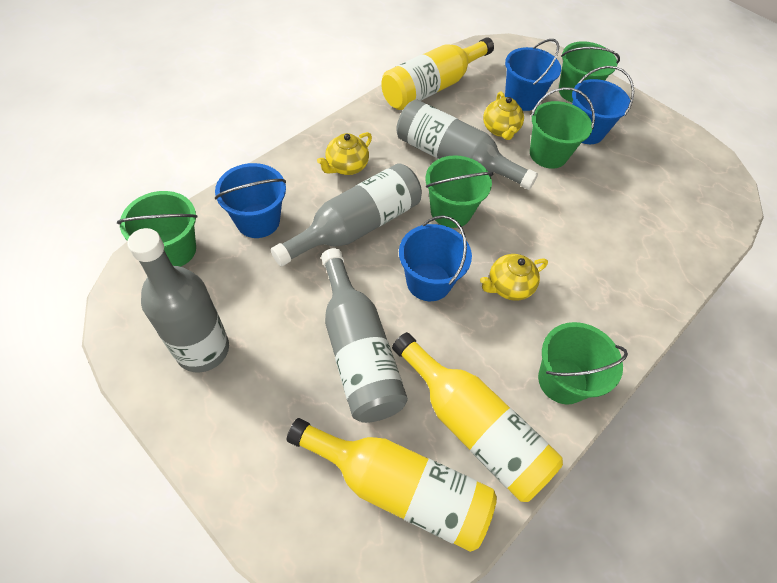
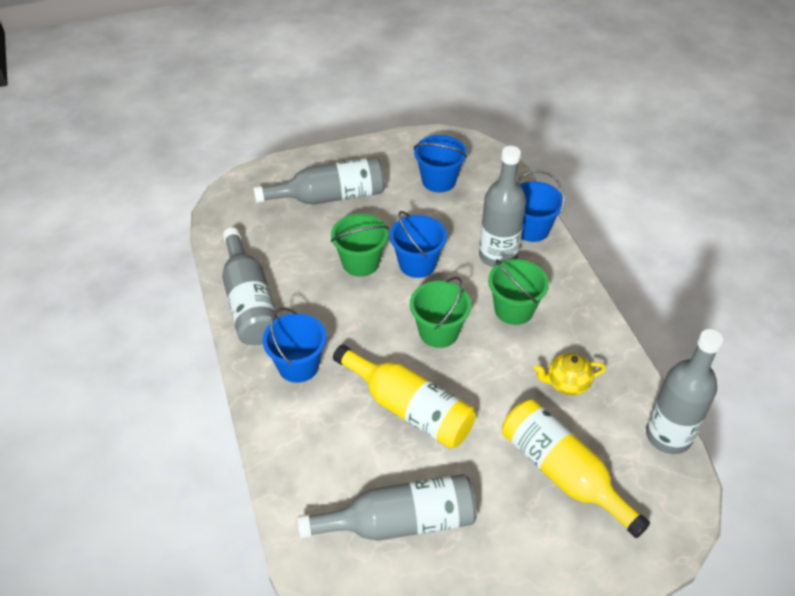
green bucket: [117,191,198,267] [426,155,493,228] [530,87,595,169] [538,322,628,404] [559,41,620,102] = 5 -> [331,214,389,277] [410,277,471,348] [488,259,549,325] = 3
grey bottle: [127,228,229,373] [271,163,422,267] [321,248,408,423] [396,99,538,190] = 4 -> [222,228,278,345] [253,157,385,205] [297,474,477,541] [479,146,526,267] [646,329,723,454] = 5
yellow bottle: [287,418,497,552] [381,37,494,110] [392,332,563,502] = 3 -> [333,344,476,448] [502,399,650,538] = 2
yellow teapot: [317,132,372,175] [480,254,548,301] [483,91,524,140] = 3 -> [534,353,606,395] = 1

